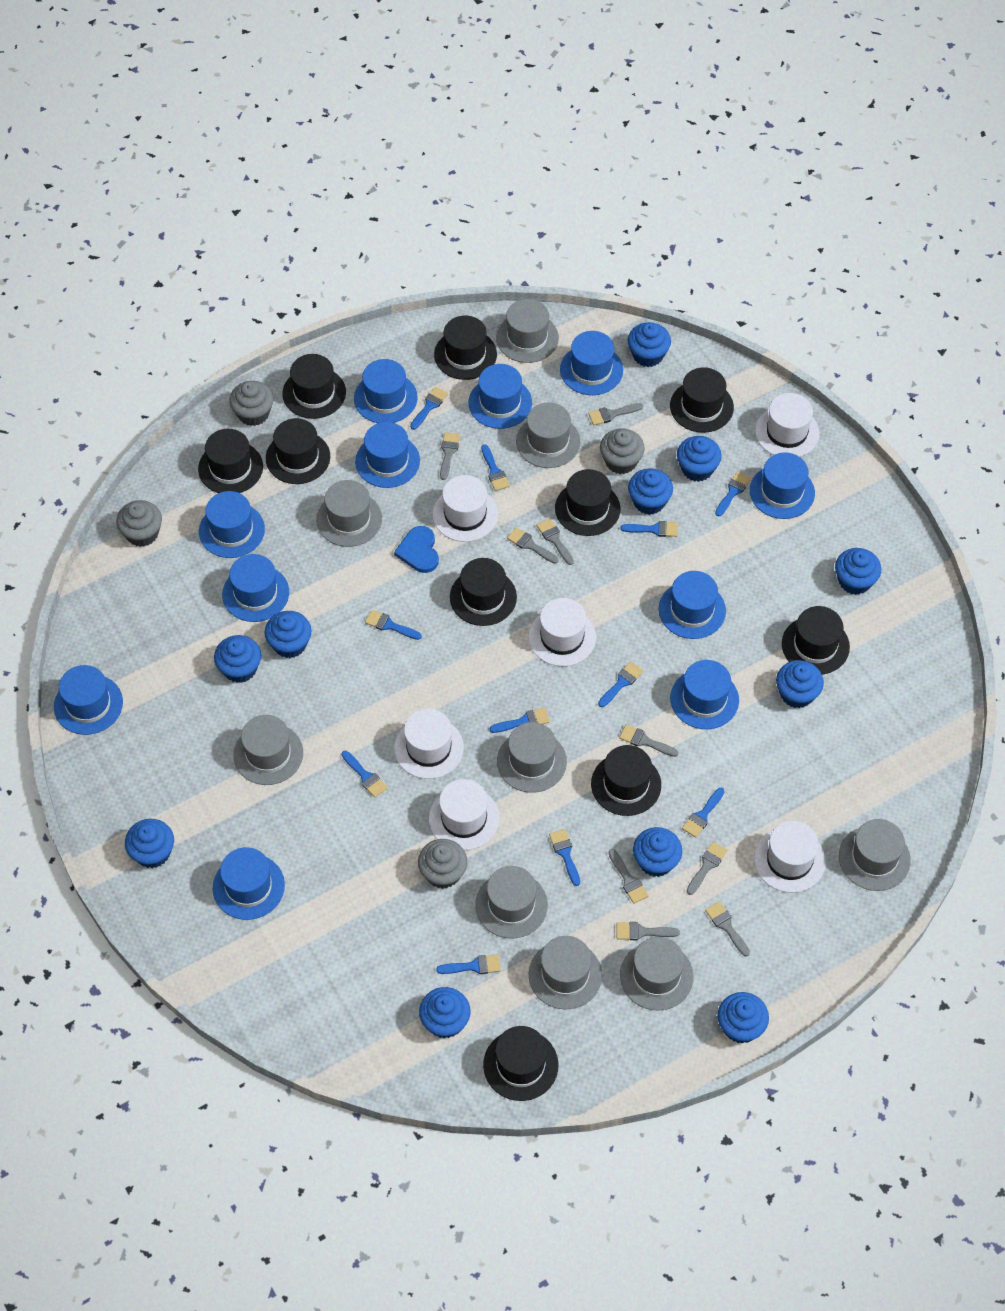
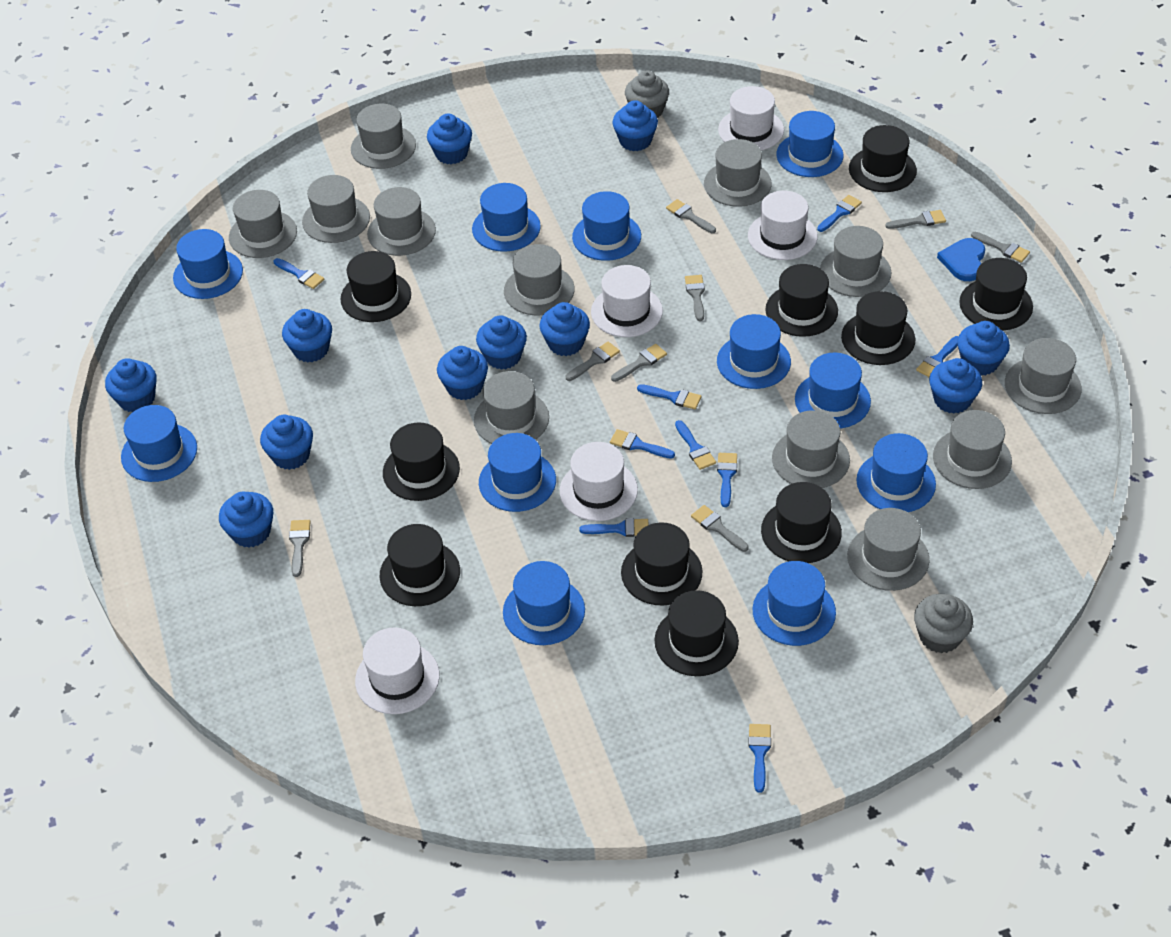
blue brush: [341,751,388,798] [365,610,422,640] [410,387,448,430] [436,954,501,974] [481,444,510,491] [490,708,550,733] [549,829,580,886] [598,662,643,707] [621,521,678,537] [682,788,725,838] [715,471,751,516] = 11 -> [273,258,325,289] [580,518,648,537] [610,429,675,459] [637,384,702,409] [675,420,716,470] [717,453,737,507] [749,724,771,793] [817,195,862,232] [916,336,959,377] = 9
grey brush: [440,432,460,480] [507,527,559,564] [536,518,574,565] [588,403,643,425] [608,849,649,904] [617,922,680,940] [619,724,678,757] [686,842,727,895] [705,901,750,956] = 9 -> [289,520,311,577] [566,342,620,381] [611,344,667,382] [666,199,716,233] [685,275,705,321] [691,505,749,552] [885,210,946,229] [971,232,1030,263] = 8
grey cupcake: [116,500,162,547] [229,381,273,426] [418,839,467,889] [600,428,645,474] = 4 -> [625,70,669,118] [914,594,973,653] = 2
grey hat: [233,715,303,785] [316,480,382,547] [475,866,548,939] [496,299,559,363] [497,722,567,793] [516,402,581,468] [528,936,602,1009] [620,937,694,1011] [839,819,911,891] = 9 -> [229,190,297,258] [302,175,370,243] [351,104,416,169] [367,187,436,256] [474,371,549,444] [504,244,575,316] [704,139,772,207] [772,410,850,488] [820,226,891,297] [847,508,929,591] [933,410,1012,489] [1005,338,1082,414] = 12
white hat: [394,709,464,779] [429,779,500,850] [433,475,498,542] [528,598,596,666] [754,821,826,893] [755,393,820,457] = 6 -> [355,627,440,714] [560,442,638,521] [591,265,663,337] [718,86,784,150] [748,191,818,260] = 5

